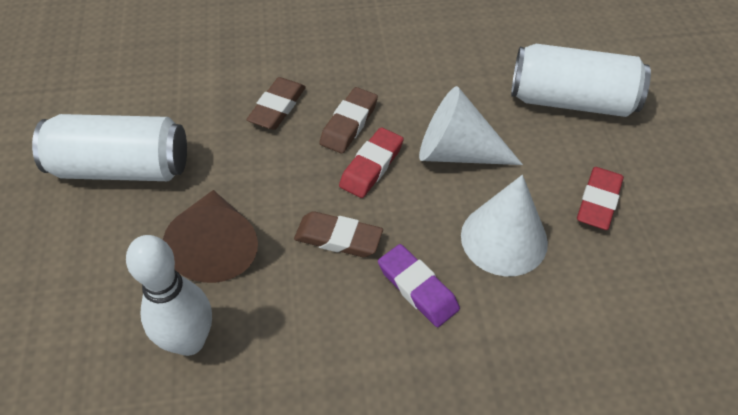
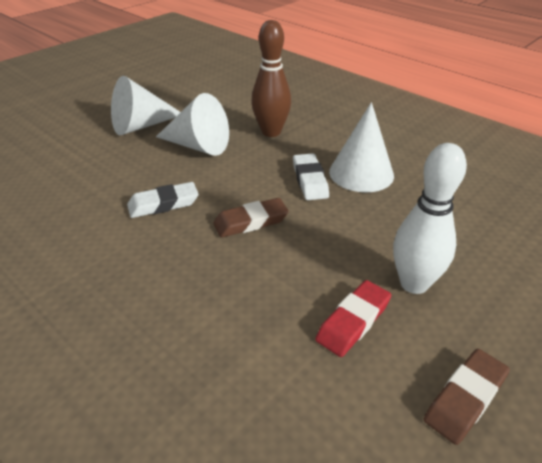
brown bowling pin: none = 0 -> [251,20,291,137] = 1
brown cone: [163,190,258,283] = 1 -> none = 0
brown eraser: [246,77,306,130] [294,211,383,257] [319,87,378,153] = 3 -> [213,198,289,237] [424,349,510,445] = 2
purple eraser: [378,244,460,327] = 1 -> none = 0
red eraser: [339,127,404,198] [577,167,624,230] = 2 -> [315,280,391,357] = 1
white can: [32,114,187,181] [511,44,651,117] = 2 -> none = 0
white cone: [419,86,523,165] [461,175,548,276] = 2 -> [111,76,181,135] [156,93,229,156] [329,102,394,192] = 3
white eraser: none = 0 -> [127,182,199,218] [293,153,329,200] = 2

